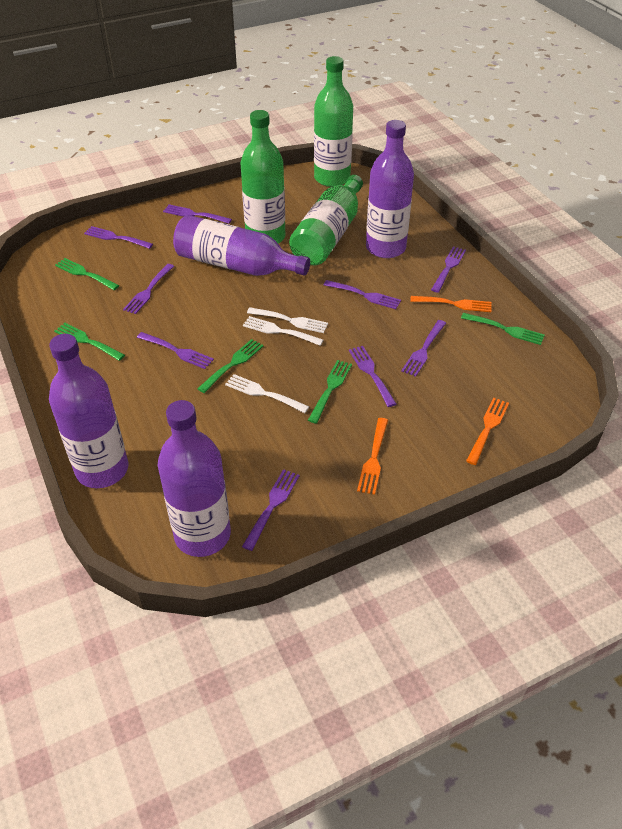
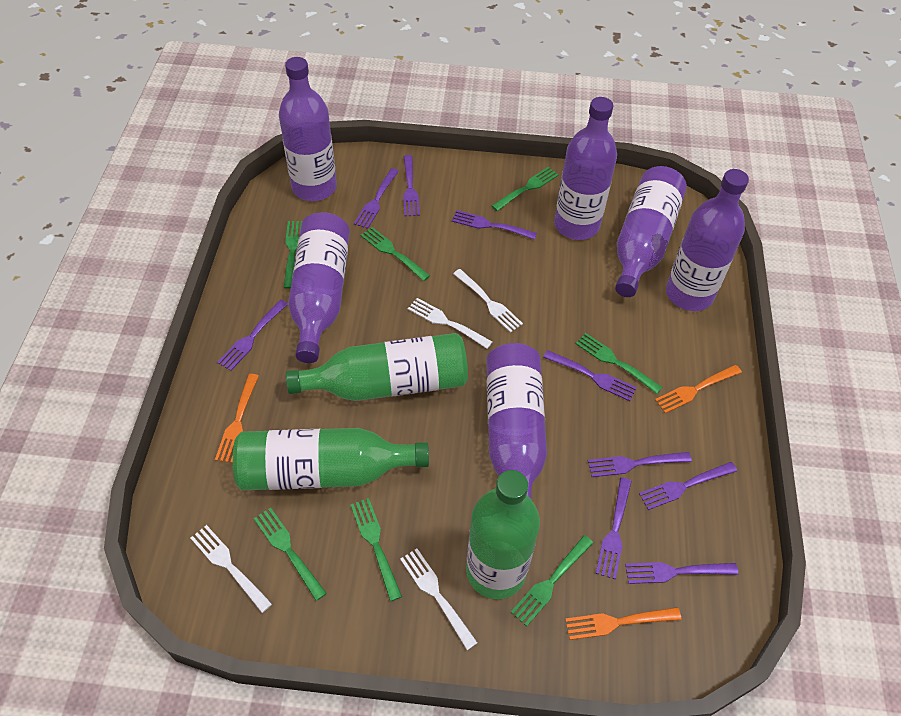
green fork: [54,323,125,361] [55,258,119,290] [197,339,264,393] [308,360,352,424] [461,313,545,345] = 5 -> [254,507,327,601] [284,221,302,289] [350,498,402,601] [361,227,430,281] [492,167,559,211] [511,535,593,627] [576,333,662,394] = 7
purple bottle: [49,334,128,488] [158,400,231,557] [173,215,310,276] [366,120,414,258] = 4 -> [279,57,337,201] [288,212,350,363] [486,343,547,499] [554,97,617,240] [615,166,687,297] [666,169,749,311] = 6
white fork: [225,374,309,413] [243,316,323,345] [247,307,328,333] = 3 -> [191,525,272,613] [400,548,478,650] [408,298,492,349] [453,269,523,333] = 4

